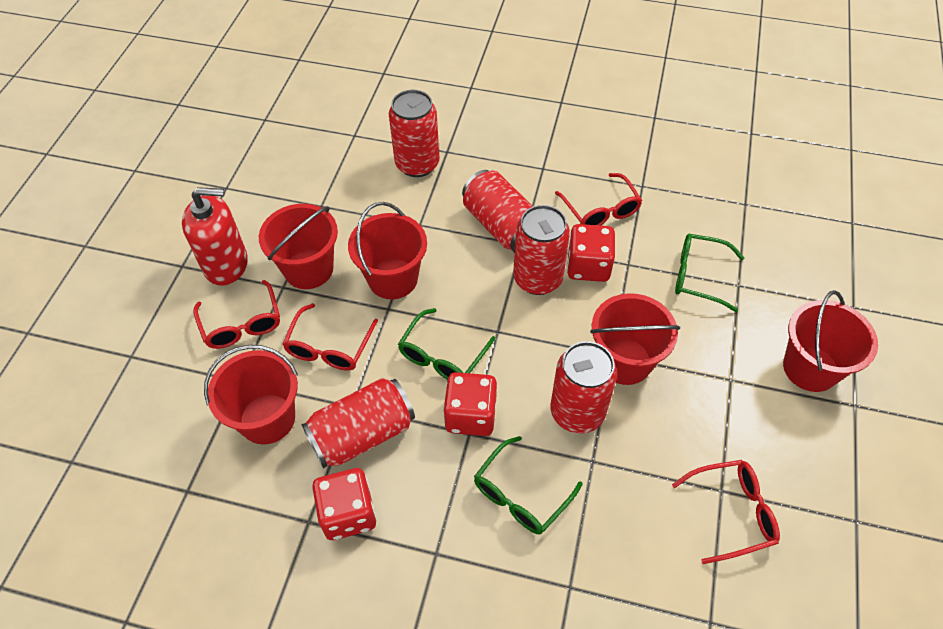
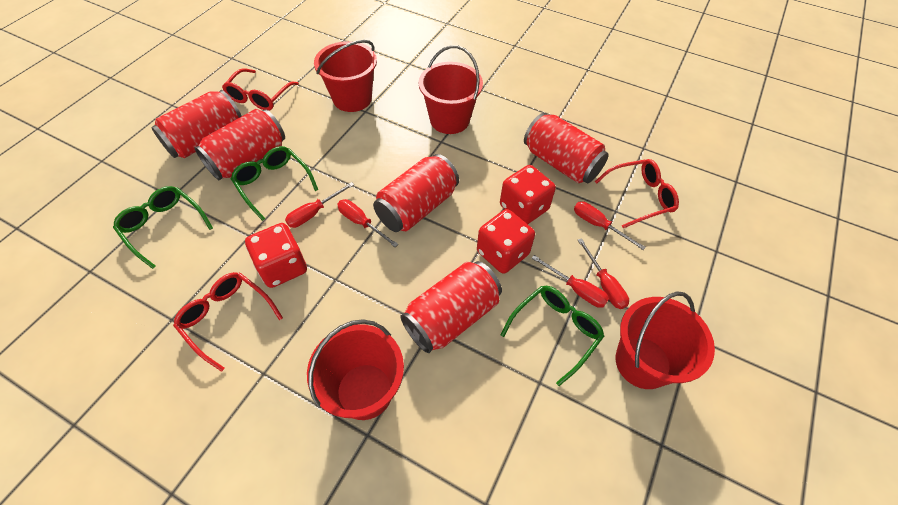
red bucket: [204,345,298,444] [259,204,338,289] [348,202,427,299] [590,293,680,385] [783,290,878,392] = 5 -> [307,319,404,420] [314,40,377,112] [419,45,483,134] [616,291,715,389] = 4
red glasses: [194,280,280,349] [282,303,378,371] [555,173,642,226] [672,460,780,564] = 4 -> [173,272,283,372] [222,68,299,111] [595,159,679,228] = 3
red screwdriver: none = 0 -> [285,182,354,228] [337,199,398,247] [531,255,609,308] [574,201,646,250] [578,238,629,309] = 5
red soap dispenser: [182,187,248,286] = 1 -> none = 0

